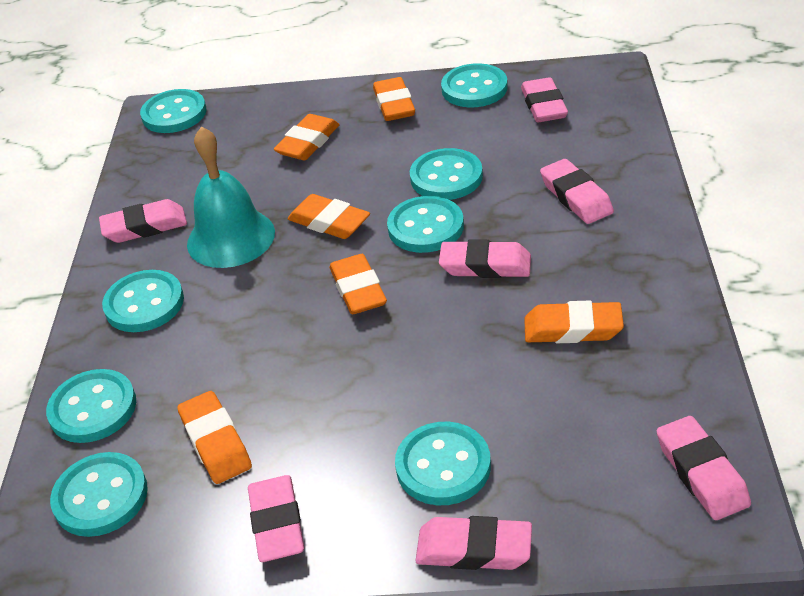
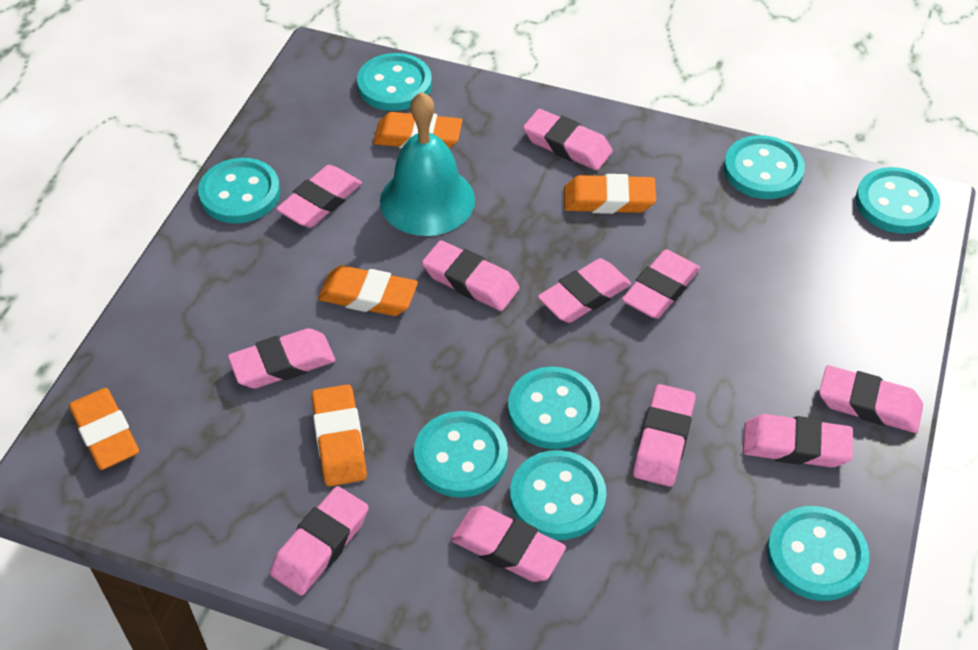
orange eraser: [177,391,252,484] [274,114,340,160] [287,194,370,239] [330,254,387,314] [373,77,415,121] [524,301,624,343] = 6 -> [69,388,139,470] [312,384,367,486] [318,265,418,316] [373,112,462,149] [564,174,656,214] = 5
pink eraser: [99,199,187,243] [248,475,304,562] [415,516,532,570] [439,240,531,278] [521,77,568,122] [540,159,614,224] [657,416,751,520] = 7 -> [228,328,335,389] [270,486,369,595] [276,165,362,228] [422,240,520,311] [451,506,566,582] [523,109,613,170] [538,258,631,323] [622,250,700,319] [633,384,696,487] [743,414,853,467] [819,365,923,433] = 11

